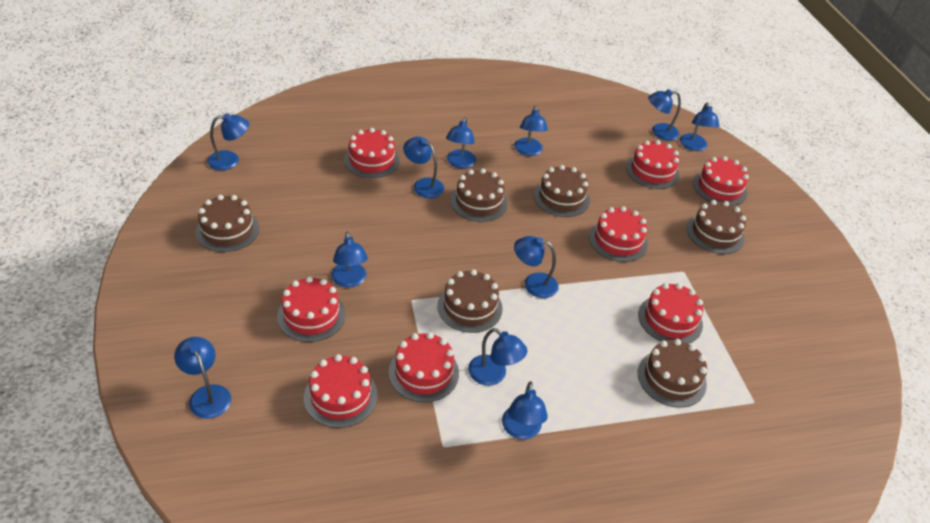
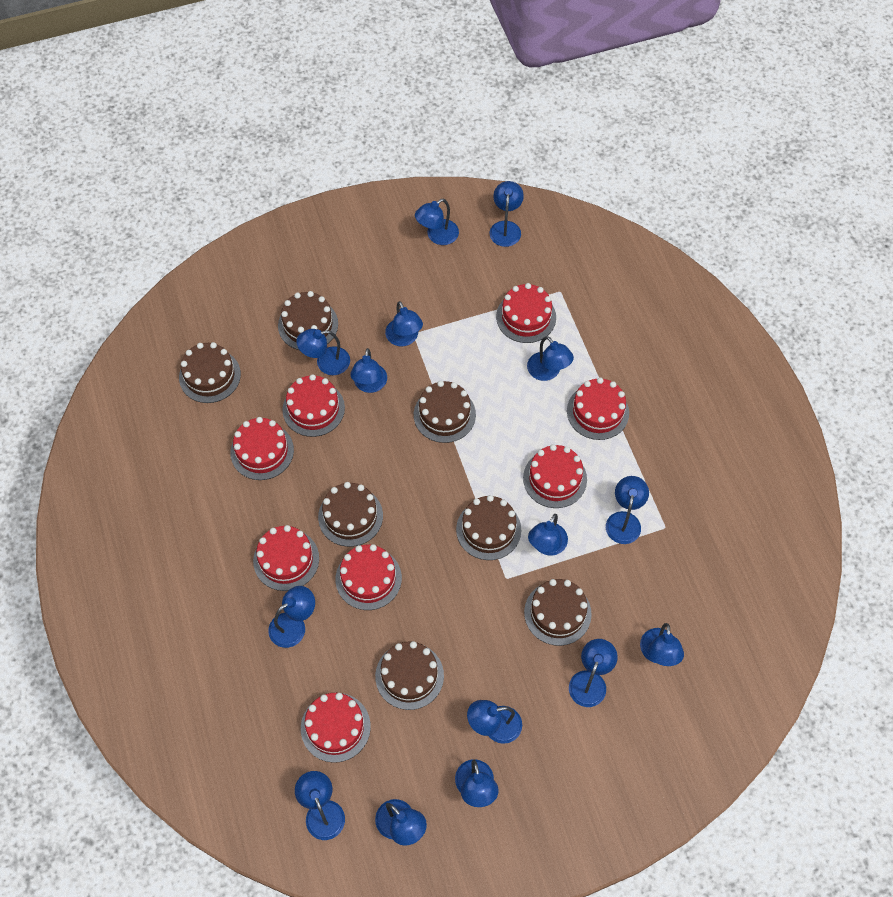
blue lamp: [174,337,231,419] [207,113,249,170] [331,231,368,288] [403,137,444,198] [446,117,476,169] [468,328,527,386] [502,381,548,440] [514,106,548,156] [514,236,559,298] [648,89,681,141] [680,103,720,151] = 11 -> [268,586,315,648] [295,771,345,840] [296,329,350,375] [350,348,387,393] [375,799,427,846] [385,301,423,346] [415,199,459,245] [455,759,499,807] [467,700,522,744] [490,181,524,247] [527,336,574,381] [528,514,568,556] [569,639,618,707] [606,476,649,544] [640,623,684,666] = 15
brown cake: [195,195,259,252] [437,269,503,333] [451,169,508,222] [534,165,590,217] [638,339,707,408] [687,200,746,254] = 6 -> [179,342,241,403] [278,291,338,350] [318,482,383,547] [375,641,444,710] [414,381,476,443] [456,495,521,560] [524,579,592,646] = 7

